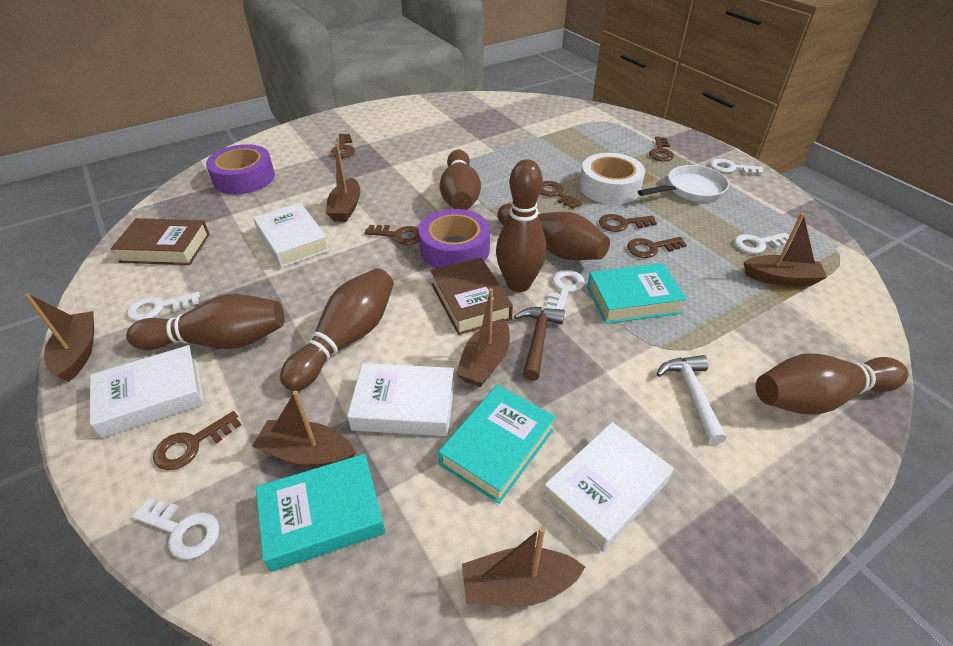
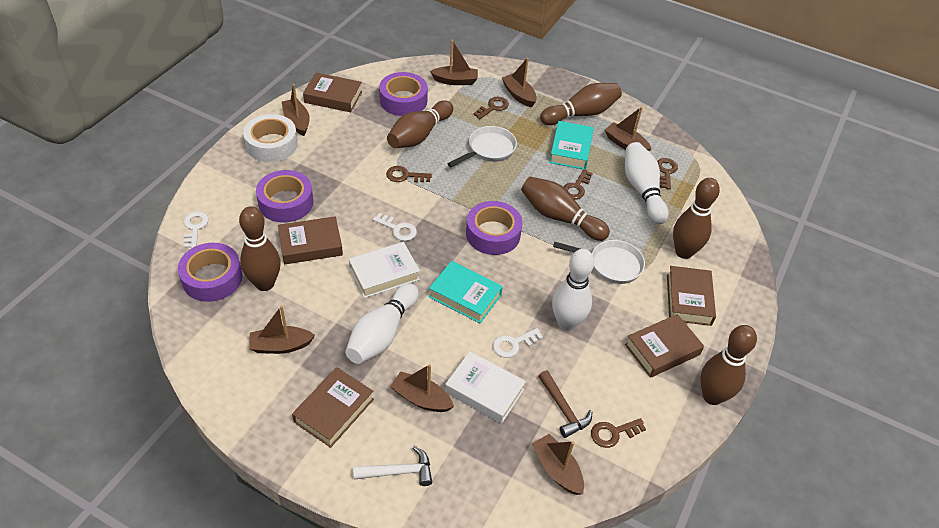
brown boat: [24,293,94,382] [252,391,356,468] [325,143,360,222] [456,288,510,387] [462,526,585,607] [744,213,827,286] = 6 -> [249,305,315,354] [282,84,310,136] [390,364,454,412] [430,40,478,85] [502,58,537,107] [532,434,584,495] [605,106,651,151] = 7
brown book: [111,218,210,265] [430,257,513,335] = 2 -> [278,216,343,264] [292,367,374,448] [303,73,362,112] [625,314,704,378] [667,266,716,326] = 5
brown key: [153,411,241,470] [331,133,355,158] [365,225,419,245] [540,181,582,209] [599,214,657,232] [627,237,687,258] [649,136,674,162] = 7 -> [386,166,432,183] [473,97,509,119] [563,169,593,199] [591,418,646,448] [657,158,678,189] = 5
purple tape: [206,144,275,194] [419,209,490,268] = 2 -> [178,243,243,302] [256,170,313,223] [379,72,428,116] [466,201,522,255] = 4
turquoise book: [256,454,386,572] [438,385,556,504] [587,263,687,324] = 3 -> [429,261,503,324] [549,121,594,169] = 2
white book: [90,345,204,438] [253,203,330,268] [347,363,454,436] [542,422,674,552] = 4 -> [349,242,420,298] [445,351,526,424] = 2
white bowling pin: none = 0 -> [345,283,419,364] [552,249,594,331] [625,142,669,224] = 3
white key: [127,292,200,321] [132,499,220,559] [546,270,585,309] [710,159,763,174] [734,233,792,254] = 5 -> [184,211,209,248] [373,213,417,241] [493,328,543,358] = 3
white pan: [638,165,729,202] = 1 -> [447,126,517,167] [553,240,645,284] = 2

